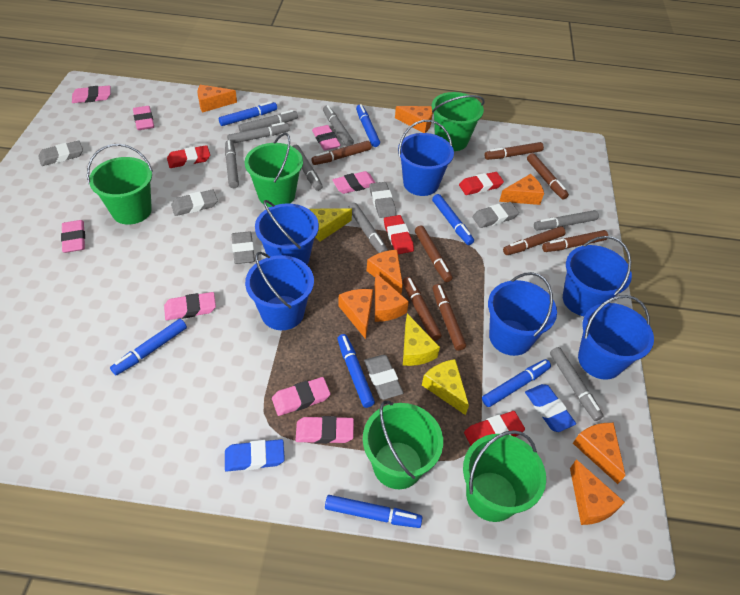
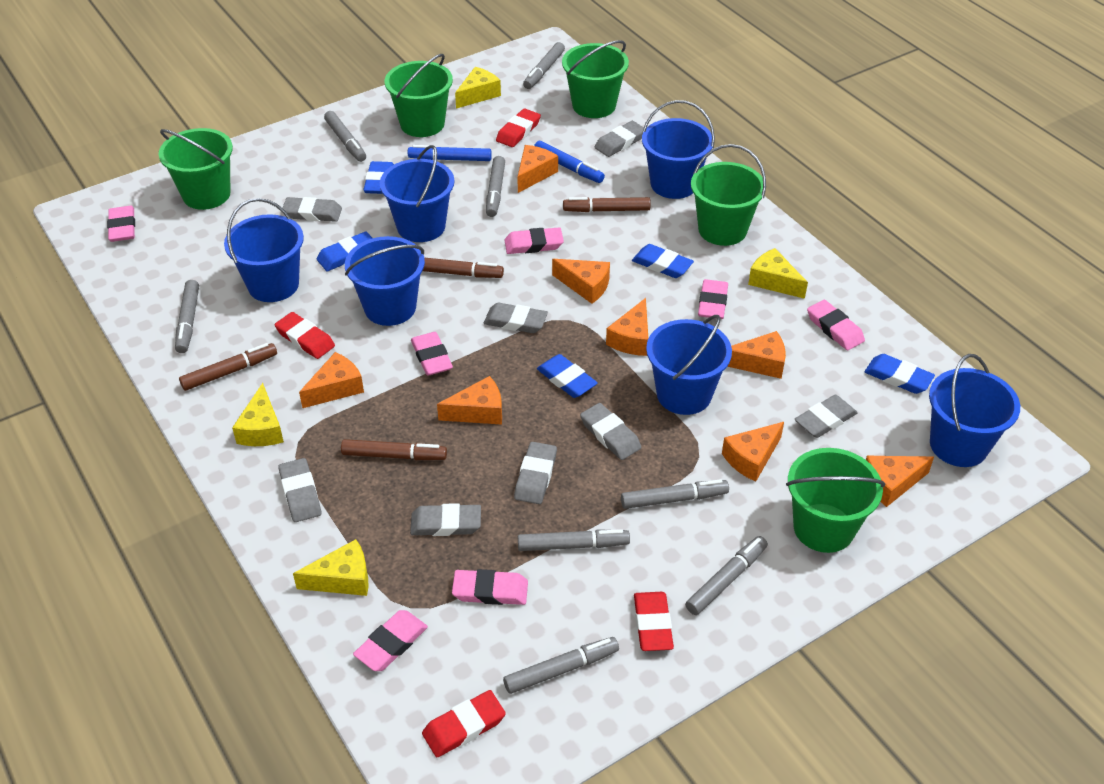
blue eraser: [225,439,285,472] [525,384,576,432] = 2 -> [317,231,372,271] [363,161,394,194] [537,354,598,398] [632,244,694,278] [865,354,935,394] = 5
blue marker: [110,319,187,375] [219,101,277,126] [325,495,422,528] [337,334,375,408] [356,104,380,147] [432,194,474,245] [482,359,551,407] = 7 -> [408,145,492,161] [534,141,605,183] = 2
brown marker: [311,141,371,165] [403,277,442,341] [415,225,453,282] [433,284,466,351] [484,142,544,160] [503,226,565,255] [527,153,569,199] [542,230,608,252] = 8 -> [179,343,277,391] [341,439,447,460] [423,258,504,278] [563,197,651,212] = 4
grey eraser: [38,141,83,166] [171,189,218,216] [232,231,255,264] [364,355,403,400] [370,182,396,218] [472,202,519,228] = 6 -> [278,458,321,522] [283,197,342,222] [410,503,481,536] [484,303,548,333] [514,442,557,504] [580,403,641,460] [595,121,644,157] [795,395,858,438] = 8
pink eraser: [61,220,85,253] [72,85,111,103] [133,106,154,130] [164,292,216,320] [272,377,330,416] [296,416,354,444] [312,125,341,151] [332,171,376,194] = 8 -> [107,206,135,242] [353,610,428,671] [411,332,453,376] [452,569,528,605] [504,227,564,254] [698,279,728,319] [807,300,865,350] = 7
yellow cheese: [309,208,352,241] [403,314,440,366] [422,359,469,415] = 3 -> [232,383,284,446] [293,539,368,596] [455,67,501,109] [748,248,808,299] = 4

